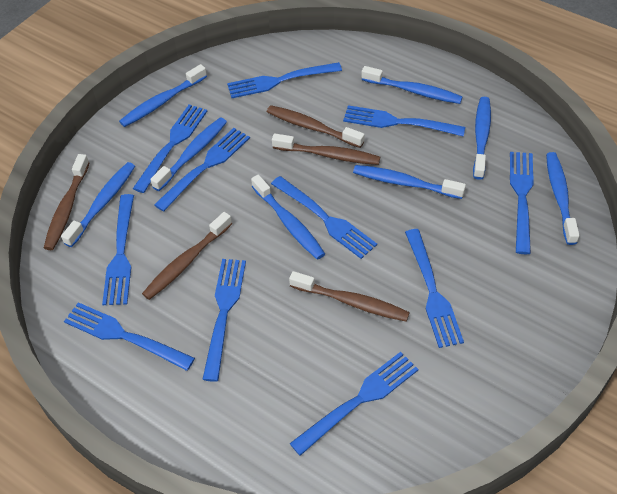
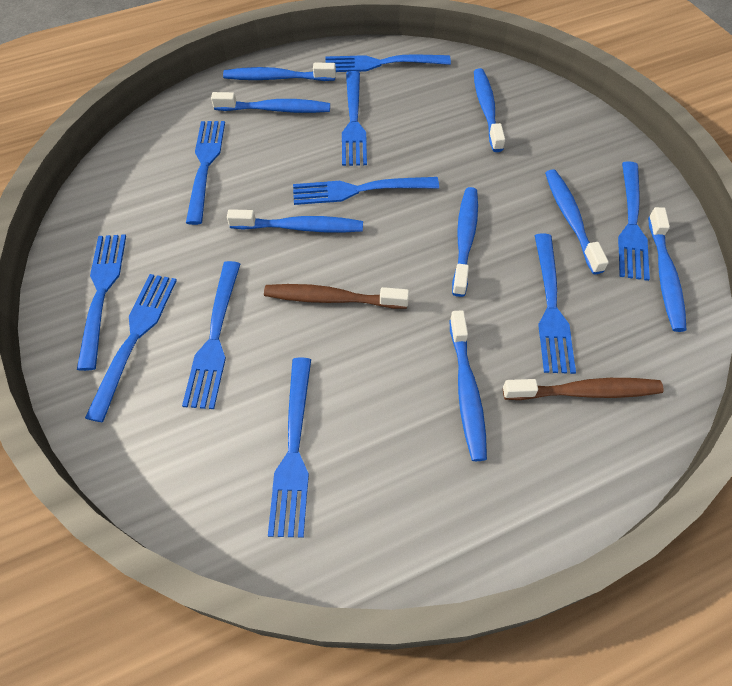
blue fork: [64,302,195,371] [102,194,134,305] [133,104,207,193] [154,128,250,212] [202,259,246,382] [227,62,342,98] [271,176,377,259] [289,352,419,456] [343,105,465,136] [405,229,464,348] [510,152,534,254] = 11 -> [77,234,126,371] [85,274,177,422] [182,261,240,409] [186,121,225,225] [268,358,311,538] [293,177,439,205] [325,54,451,72] [342,71,367,166] [535,233,576,374] [618,161,650,281] = 10
brown toothbrush: [44,154,89,250] [142,212,232,300] [267,105,365,148] [272,133,380,165] [289,271,410,322] = 5 -> [264,284,409,309] [503,378,664,400] = 2

